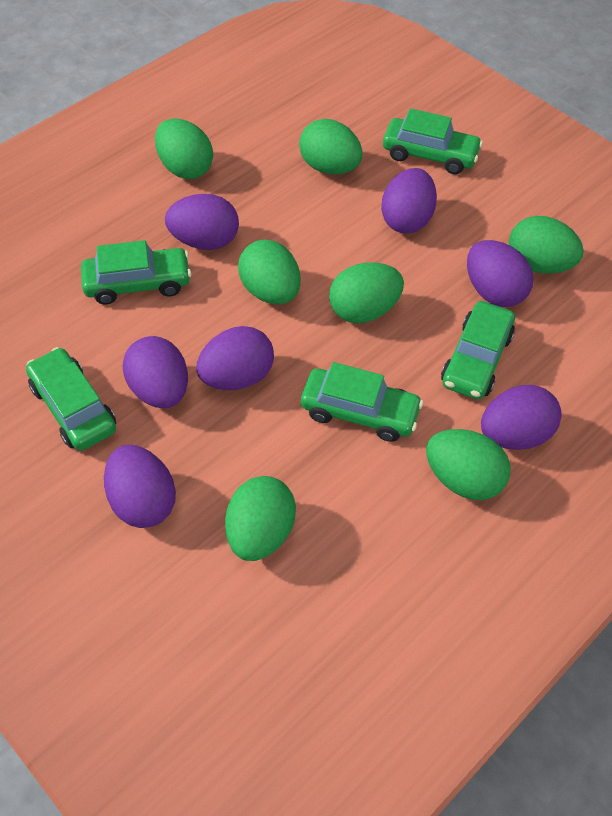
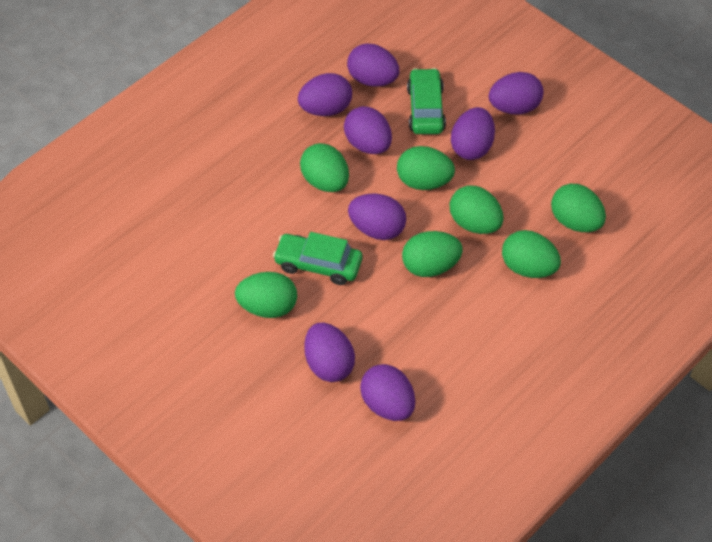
green car: [26,347,116,451] [81,240,191,305] [301,362,423,442] [383,108,483,174] [441,301,515,399] = 5 -> [273,232,362,285] [407,68,446,134] = 2
purple egg: [104,445,176,528] [123,336,188,408] [165,194,239,250] [196,326,274,390] [381,168,437,233] [467,240,534,307] [481,385,561,450] = 7 -> [298,73,352,116] [304,323,355,382] [344,106,392,154] [347,44,399,87] [348,194,406,240] [360,364,415,421] [451,107,495,160] [489,72,544,115] = 8

